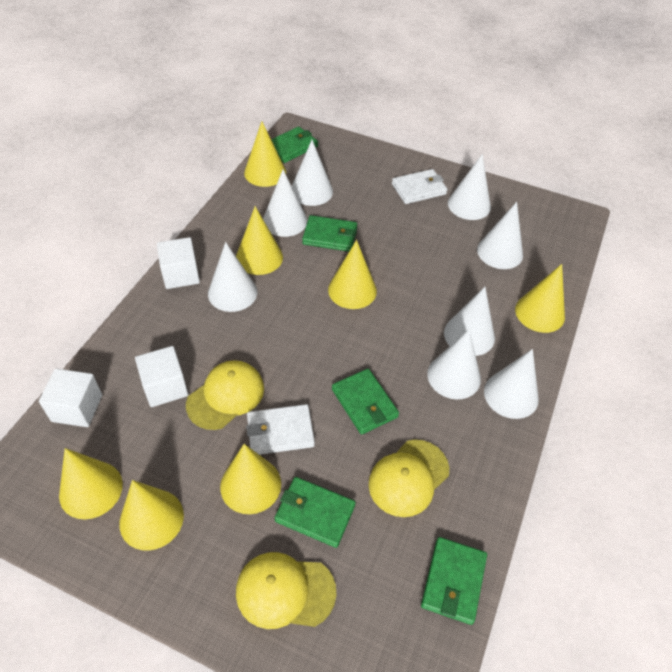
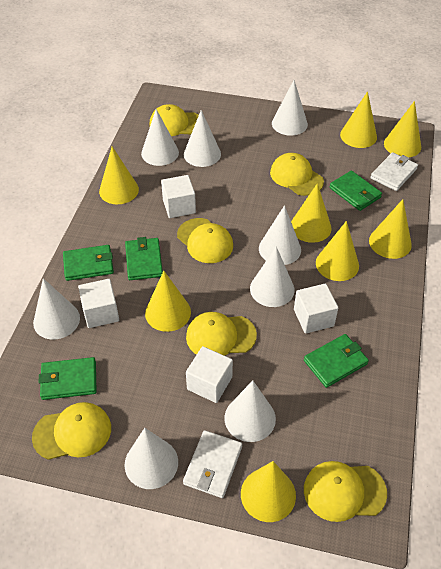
white cube: [39,368,102,427] [135,346,188,407] [157,237,200,289] = 3 -> [78,279,119,328] [161,175,196,218] [186,346,233,403] [294,283,338,334] = 4
yellow cap: [186,360,264,430] [236,552,336,629] [368,440,449,517] = 3 -> [32,402,111,460] [150,104,199,136] [177,218,233,263] [186,312,257,356] [270,153,324,196] [304,461,387,522] = 6
yellow cone: [59,448,123,519] [119,480,184,551] [220,444,281,514] [236,206,283,275] [244,121,286,187] [328,240,377,309] [515,264,565,333] = 7 -> [99,147,139,204] [145,271,191,332] [241,461,296,522] [291,183,332,243] [316,221,359,281] [340,92,377,148] [369,199,412,259] [384,101,421,157] = 8

